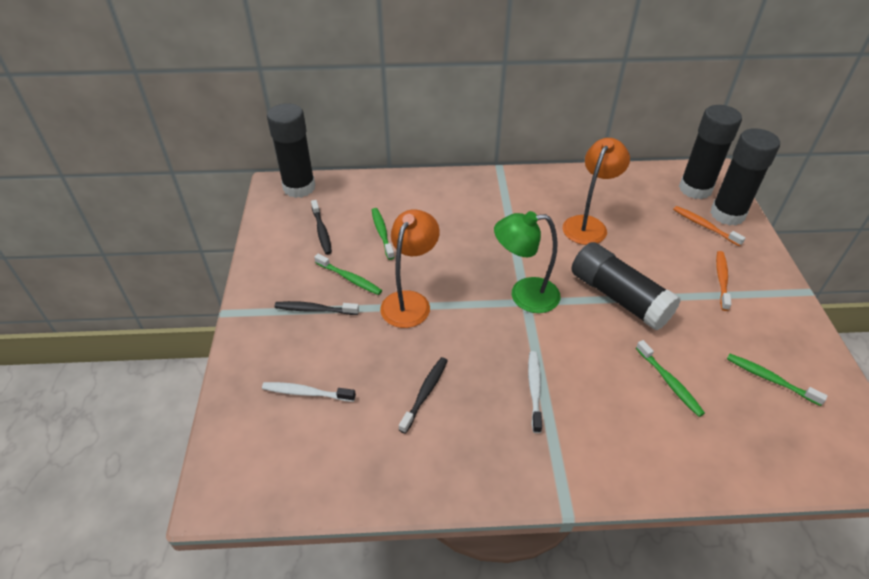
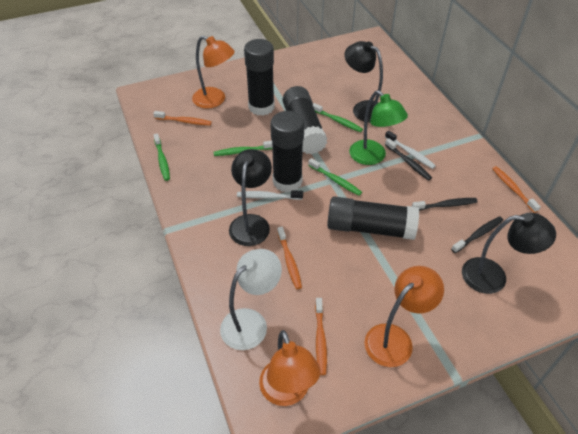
black lamp: none = 0 -> [229,149,272,246] [344,41,383,123] [462,213,556,294] = 3
orange lamp: [380,209,440,328] [563,138,630,245] = 2 -> [192,36,235,109] [259,330,320,406] [364,266,444,367] = 3
orange toothbrush: [673,206,745,246] [716,251,731,311] = 2 -> [153,111,212,126] [277,227,302,289] [315,298,327,375] [492,166,541,213] = 4
white lamp: none = 0 -> [220,249,282,350] = 1

